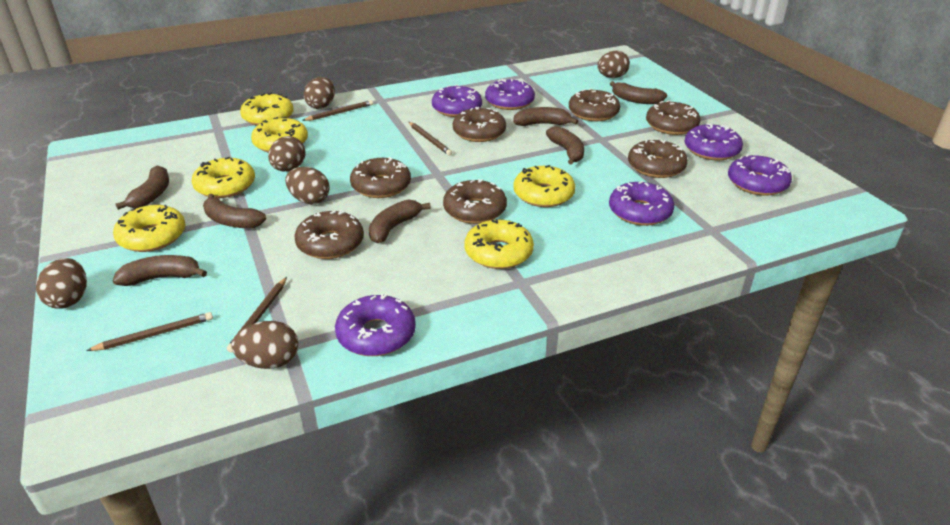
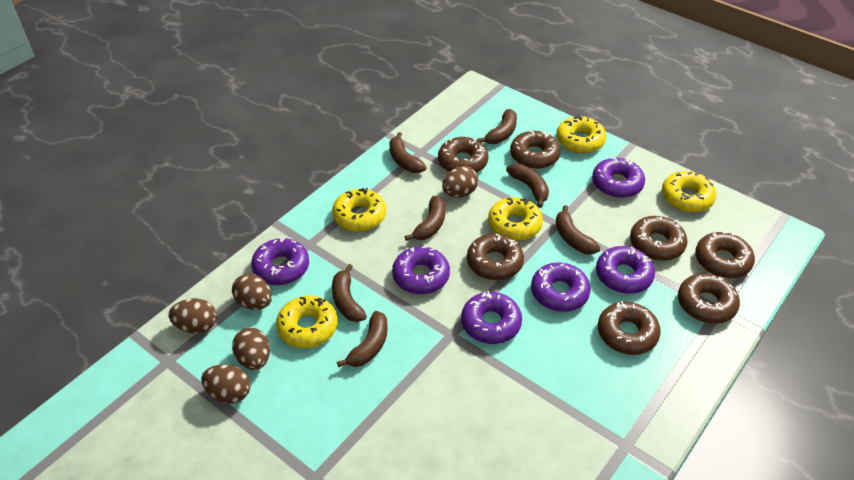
brown egg: [36,258,87,309] [231,321,298,369] [268,136,305,171] [285,167,330,204] [304,77,335,109] [597,50,630,78] = 6 -> [168,298,217,334] [201,364,251,404] [232,274,272,310] [232,327,270,370] [442,166,478,198] = 5
brown pencil: [86,312,213,351] [227,277,287,352] [302,100,373,121] [409,122,452,155] = 4 -> none = 0
yellow donut: [113,205,186,252] [192,157,255,198] [240,92,294,126] [251,117,308,153] [464,219,534,269] [513,165,575,207] = 6 -> [276,296,338,348] [332,188,386,231] [488,197,543,241] [556,115,606,153] [662,171,717,212] = 5

